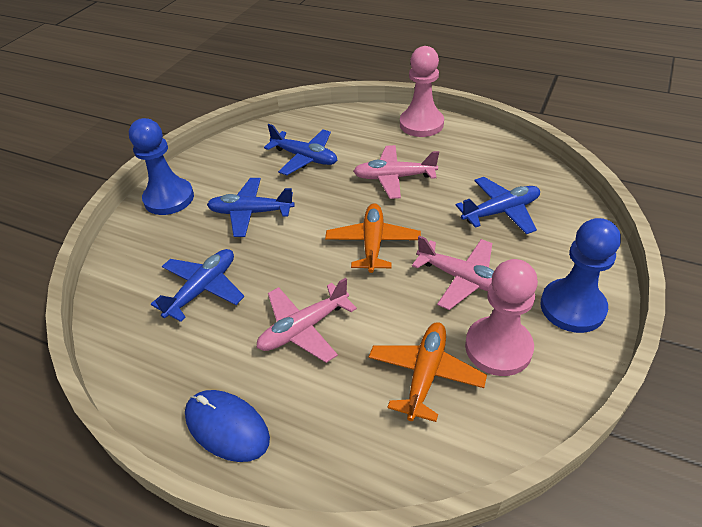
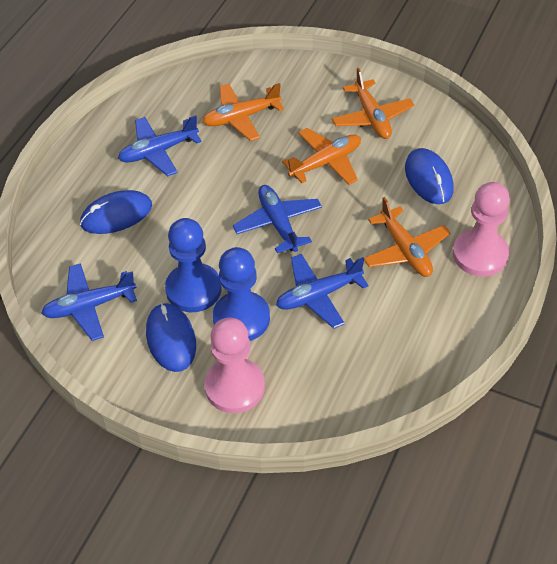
blue mouse: [185,390,270,462] = 1 -> [80,190,152,234] [146,303,196,372] [405,148,454,204] = 3
orange plane: [325,203,421,273] [369,322,487,422] = 2 -> [202,83,284,141] [282,128,361,185] [332,68,414,139] [364,197,451,277] = 4
pink plane: [256,278,357,363] [353,145,439,199] [412,236,494,310] = 3 -> none = 0

